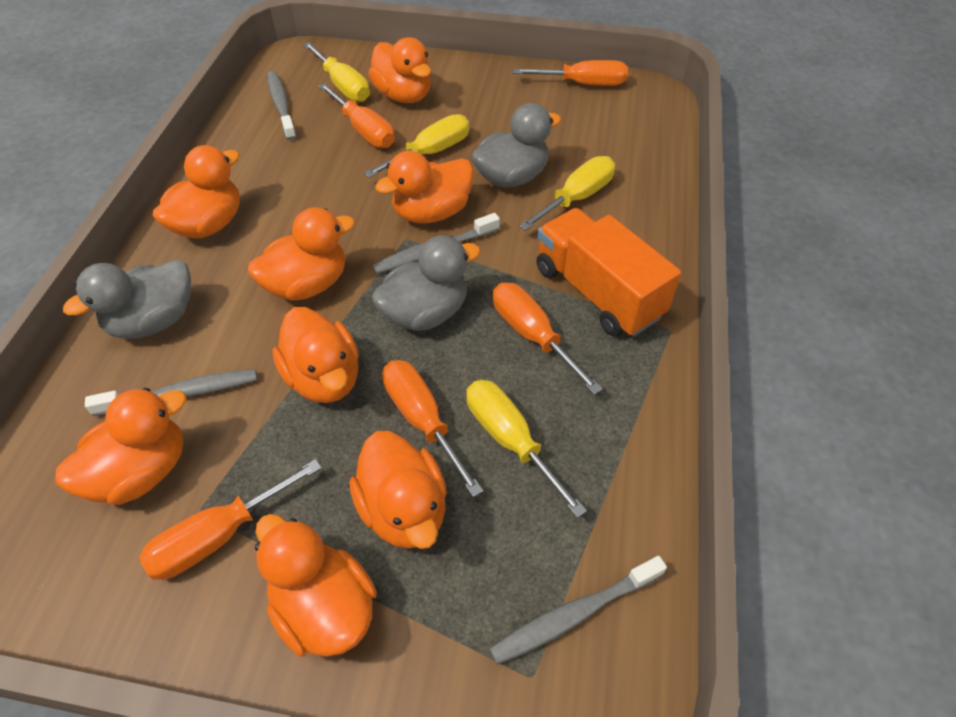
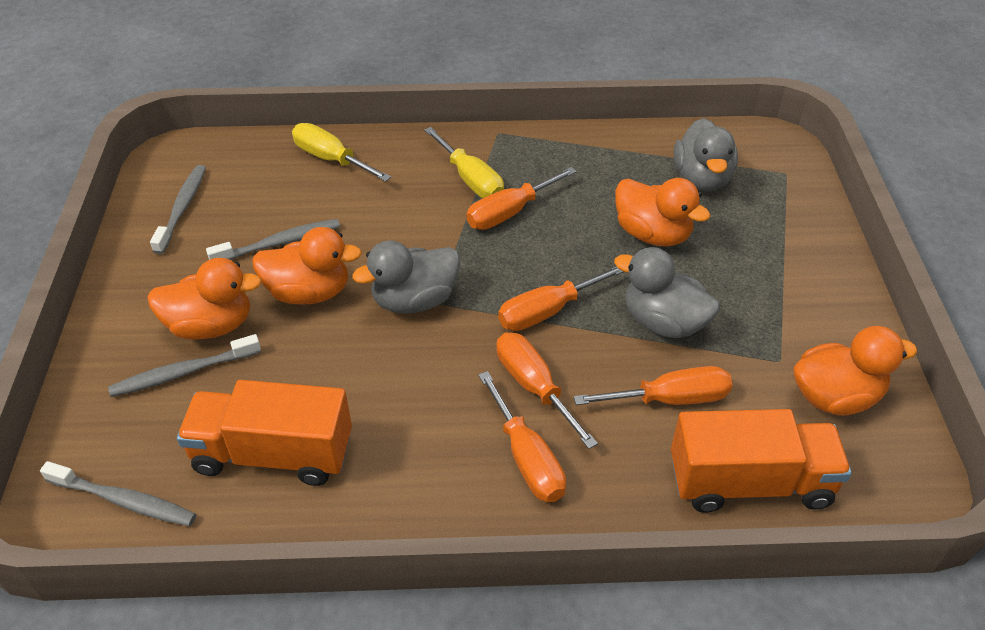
orange duck: [55,388,187,505] [153,145,240,238] [248,207,355,301] [255,514,377,657] [272,307,359,403] [349,431,447,549] [368,37,431,103] [375,151,474,224] = 8 -> [147,258,262,340] [252,227,362,305] [615,178,711,247] [794,326,917,416] = 4
orange truck: [536,208,681,337] = 1 -> [177,380,352,486] [671,409,852,513] = 2
yellow screwdriver: [303,42,370,102] [364,114,470,178] [467,380,587,518] [519,156,615,231] = 4 -> [292,123,391,182] [424,127,504,199] = 2

